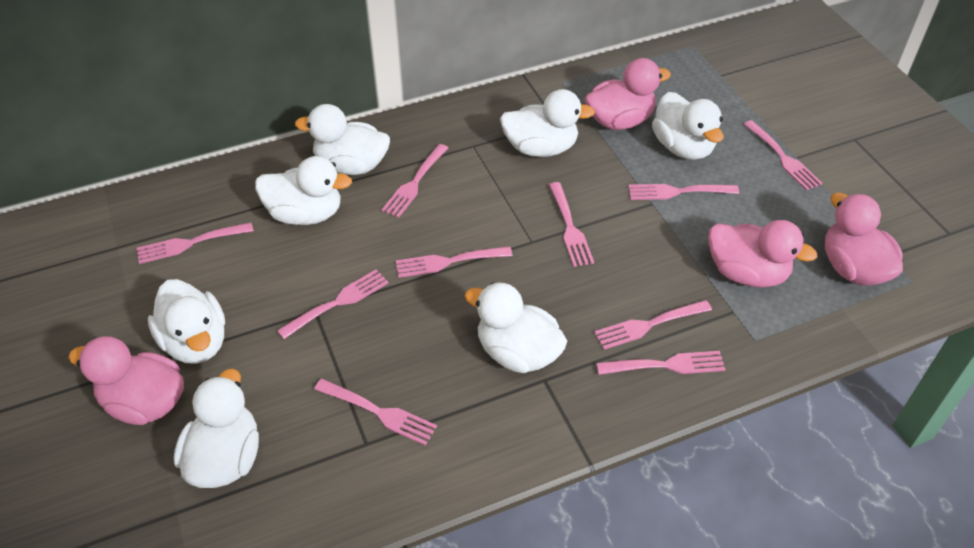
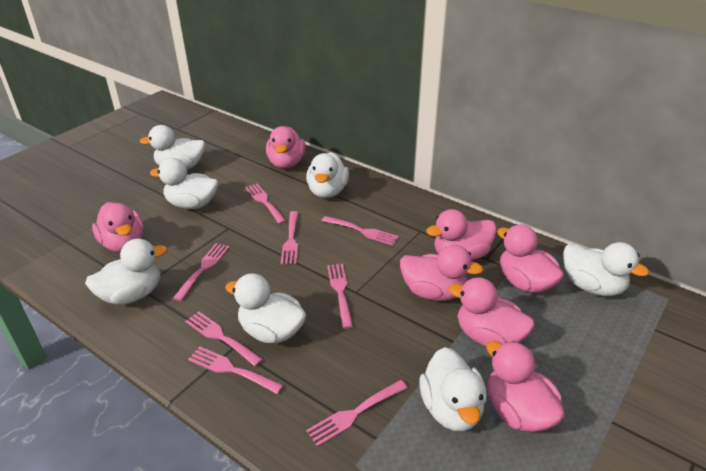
pink duck: [68,336,184,425] [585,58,671,130] [708,220,817,288] [825,193,903,285] = 4 -> [92,202,144,252] [266,126,306,169] [400,245,483,301] [426,209,497,261] [448,277,534,346] [486,341,565,432] [497,224,564,293] = 7
pink fork: [137,223,254,264] [277,270,389,339] [314,379,437,446] [381,144,448,218] [396,246,512,278] [549,182,594,267] [594,300,712,350] [597,351,725,375] [629,184,739,200] [744,120,822,191] = 10 -> [173,243,230,301] [185,312,263,366] [188,347,284,394] [245,183,286,224] [281,211,299,264] [306,380,407,447] [322,216,399,246] [327,264,353,329] = 8

